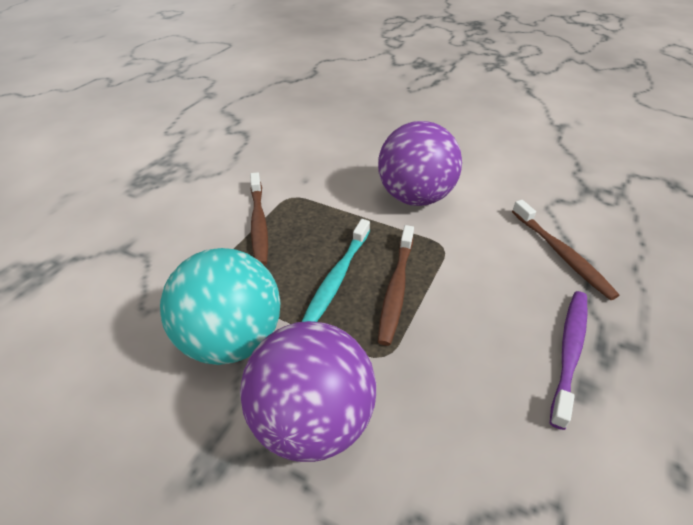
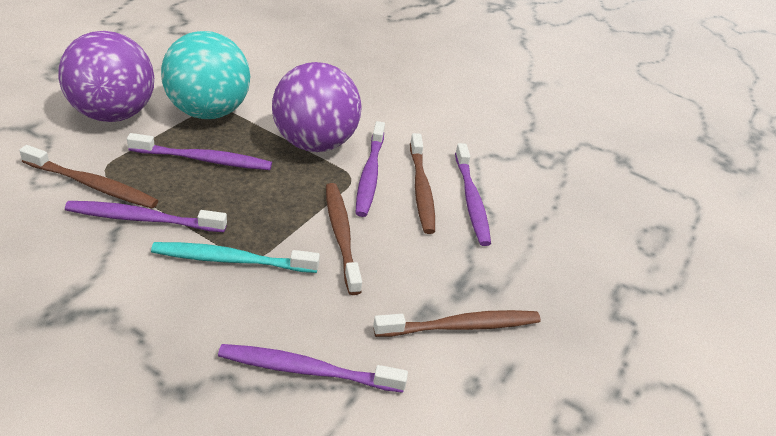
brown toothbrush: [250,172,268,265] [378,225,414,346] [512,200,620,300] = 3 -> [19,145,158,208] [326,183,362,295] [373,310,541,337] [410,133,435,234] = 4
purple toothbrush: [550,291,588,430] = 1 -> [65,201,227,232] [127,133,272,170] [218,344,408,393] [355,121,385,217] [455,143,491,246] = 5

